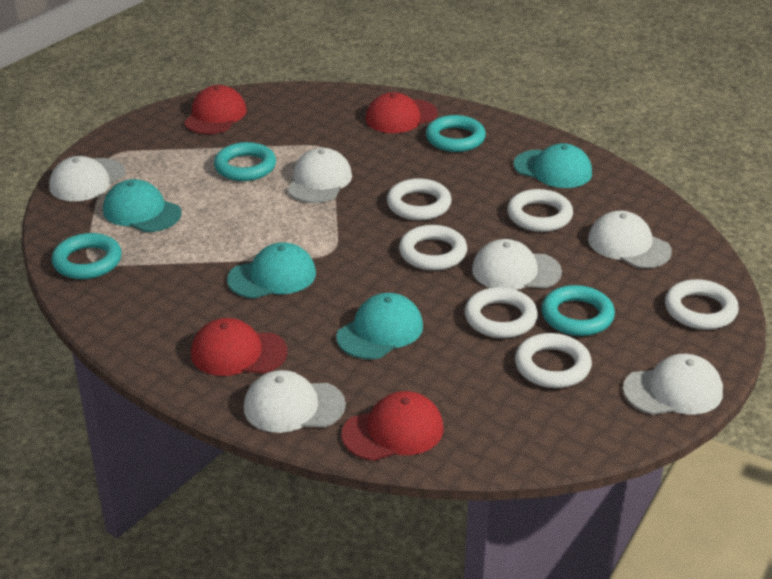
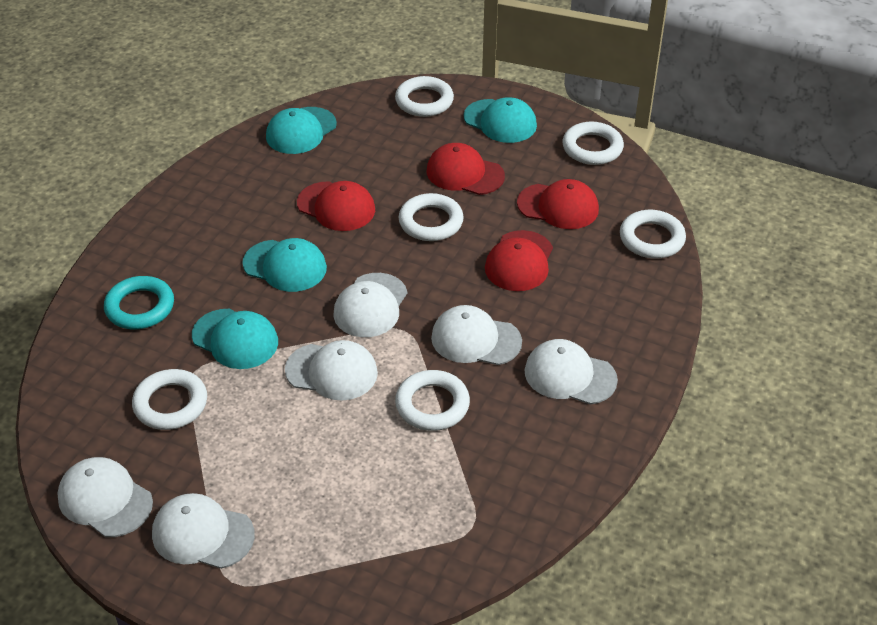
turquoise ring: [51,233,122,279] [214,142,276,181] [426,115,486,152] [541,285,615,336] = 4 -> [104,276,174,329] = 1

